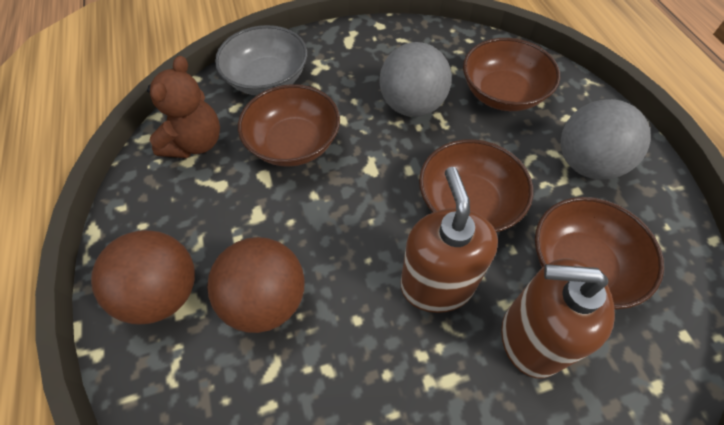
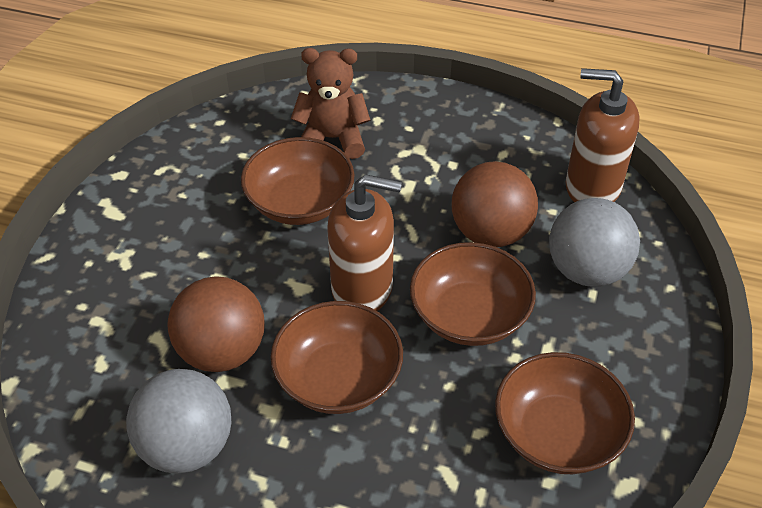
grey bowl: [215,25,307,95] = 1 -> none = 0

